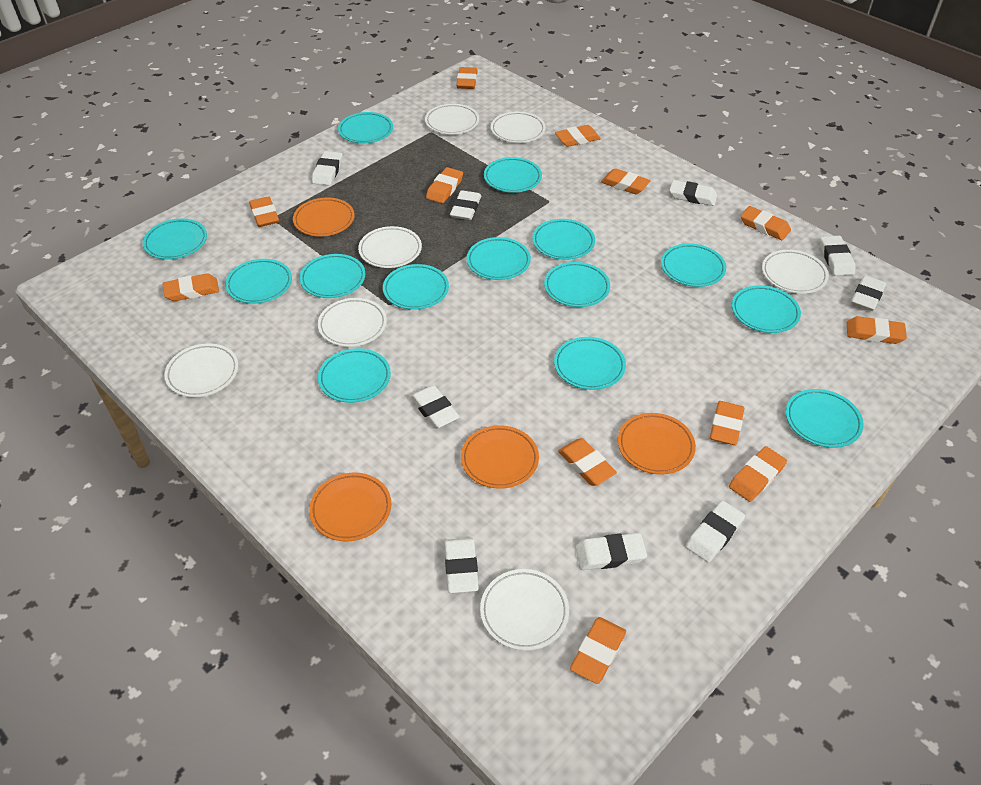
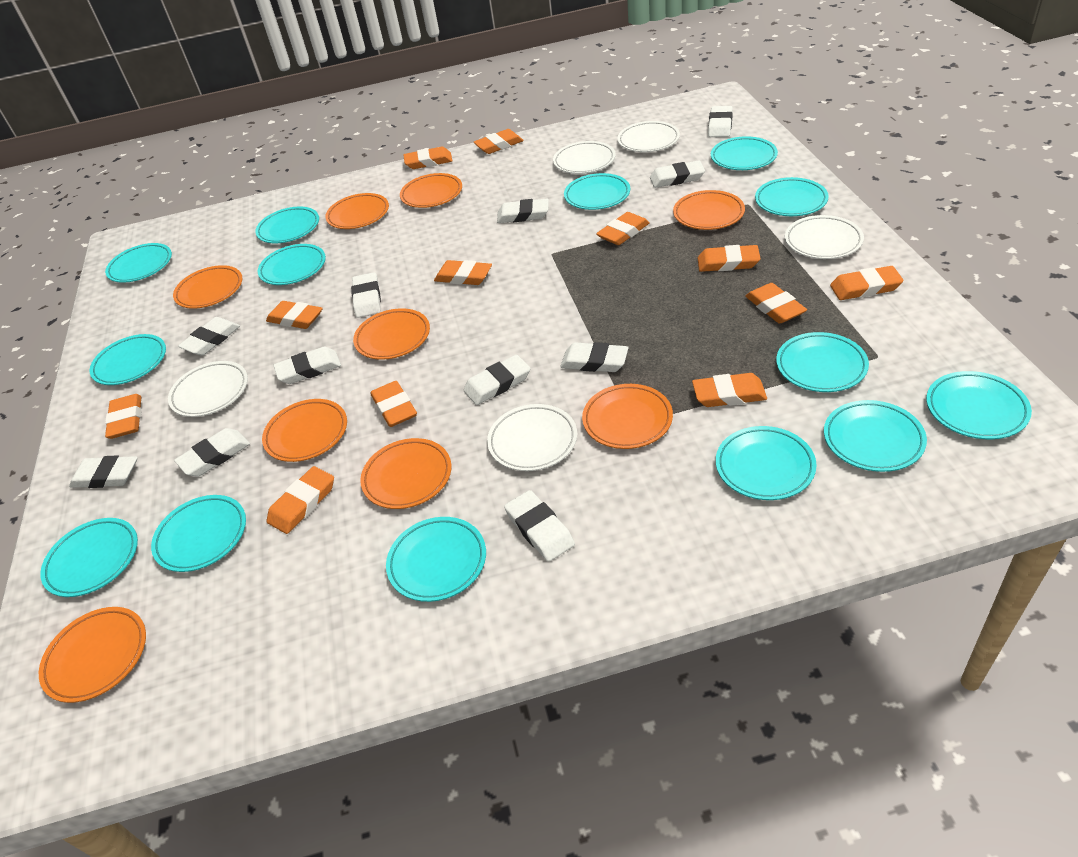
orange plate: [293,197,354,237] [309,473,391,541] [461,425,539,489] [618,413,696,475] = 4 -> [39,607,146,703] [173,265,243,309] [262,399,347,462] [325,193,389,229] [353,308,430,360] [360,438,451,509] [400,173,462,208] [582,384,673,449] [673,190,745,230] = 9
white eraser: [312,151,343,185] [410,385,460,429] [445,538,479,593] [450,190,481,220] [576,533,647,570] [669,180,717,206] [686,501,745,563] [820,236,855,276] [851,275,886,311] = 9 -> [69,455,138,488] [174,428,250,477] [178,317,240,356] [273,347,341,384] [351,272,381,318] [463,355,530,405] [497,199,549,223] [504,490,575,562] [560,342,628,372] [650,161,705,188] [708,106,733,137] = 11
white plate: [165,343,238,397] [318,298,387,347] [358,226,422,268] [425,104,479,134] [480,569,569,651] [491,112,546,143] [762,250,829,294] = 7 -> [168,361,248,417] [487,404,577,471] [553,141,616,174] [618,121,680,152] [785,215,864,259] = 5

